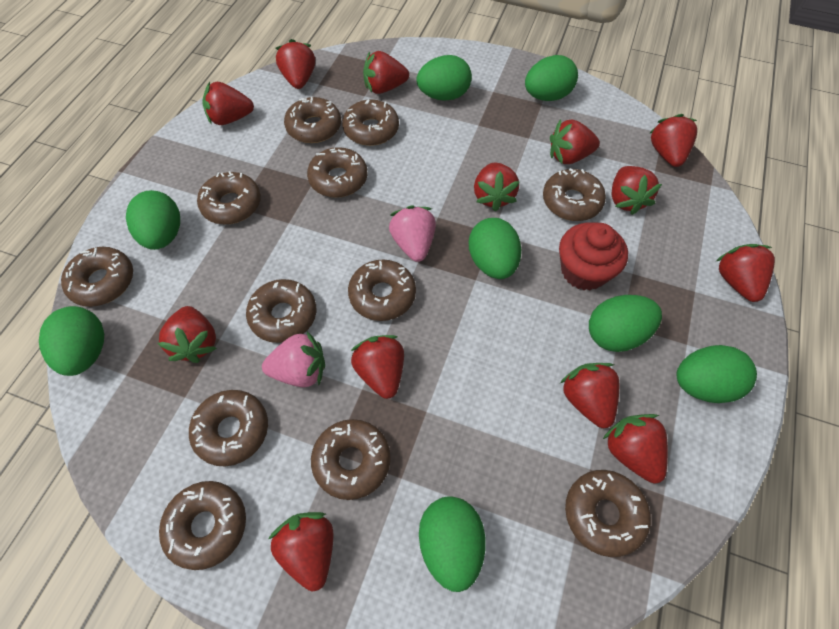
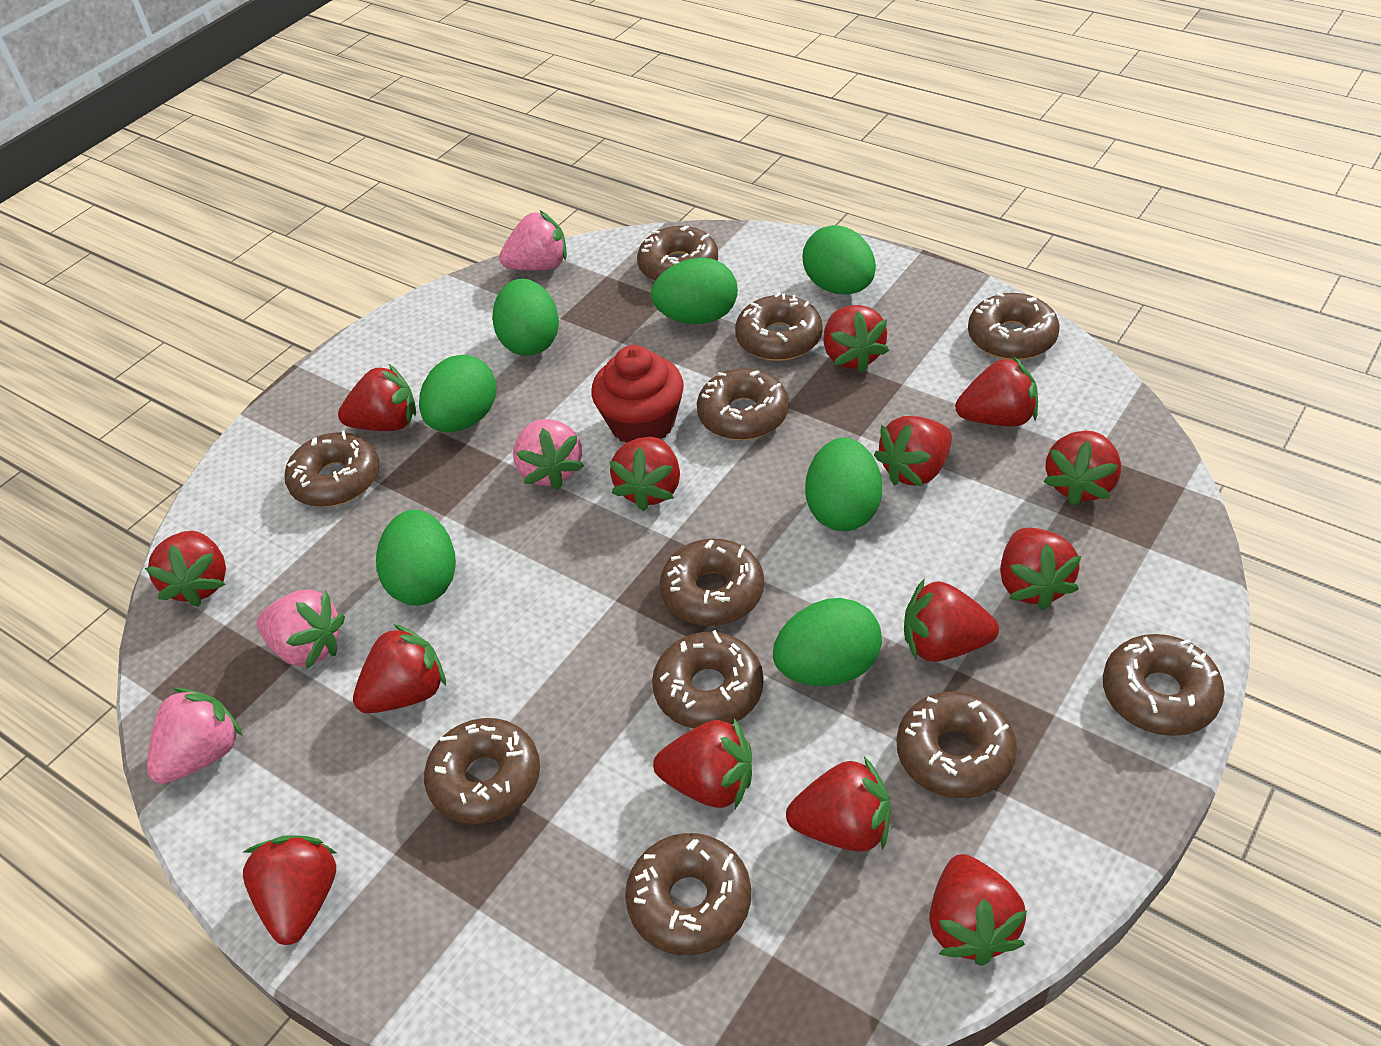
brown donut: [61,247,133,307] [159,481,246,570] [189,390,268,466] [197,171,261,224] [246,279,316,343] [284,96,341,143] [307,147,368,198] [311,419,391,500] [342,99,399,146] [348,259,416,321] [543,168,606,221] [565,470,651,557] = 12 -> [284,430,379,507] [424,718,540,824] [625,833,751,955] [637,226,718,281] [652,630,764,728] [660,539,764,626] [697,368,789,440] [735,292,823,361] [897,692,1017,798] [968,292,1060,360] [1103,634,1225,736] = 11
green egg: [39,306,104,376] [126,190,180,250] [416,55,472,101] [419,496,486,592] [469,218,521,279] [525,55,578,101] [589,295,662,352] [677,345,757,403] = 8 -> [376,510,456,606] [419,355,496,432] [492,279,559,356] [651,258,738,324] [773,598,882,686] [802,225,876,294] [806,438,882,531] = 7
pink strawberry: [262,331,325,387] [389,206,436,262] = 2 -> [147,688,243,784] [257,590,345,669] [499,211,567,271] [513,419,584,490] = 4
red strawberry: [158,306,217,363] [202,82,254,125] [269,512,333,591] [276,39,315,89] [351,335,404,399] [363,51,409,94] [474,163,520,211] [550,119,600,164] [560,363,619,428] [603,414,668,483] [612,166,662,215] [650,114,697,167] [715,244,775,302] = 13 -> [145,531,226,607] [243,835,336,945] [338,364,416,431] [353,624,446,713] [609,437,680,511] [653,718,752,809] [786,756,891,851] [823,305,889,373] [874,416,952,487] [904,578,999,662] [929,854,1027,966] [955,356,1038,426] [1000,528,1081,610] [1043,431,1121,506] = 14

